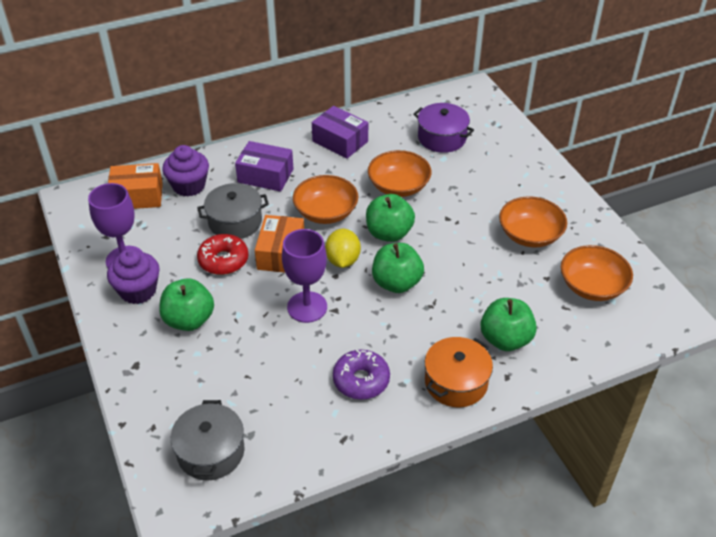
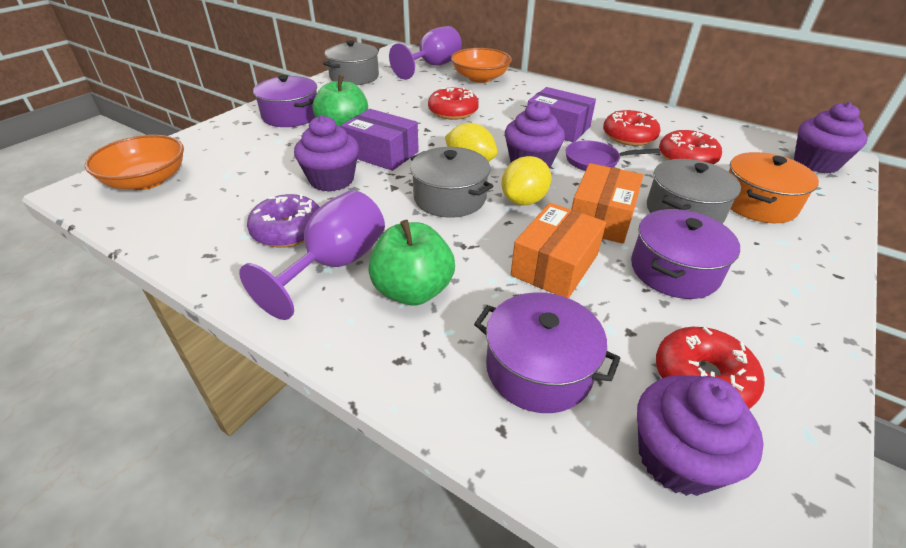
green apple: [159,278,214,331] [366,194,415,242] [372,243,424,293] [481,298,537,351] = 4 -> [313,75,368,127] [368,220,455,305] = 2
grey pot: [170,400,244,481] [197,183,269,239] = 2 -> [323,40,379,85] [410,147,493,218] [647,159,741,224] = 3
orange bowl: [293,175,358,224] [368,150,431,197] [499,196,567,248] [561,245,633,301] = 4 -> [85,135,184,190] [451,48,512,83] = 2
purple cupcake: [107,249,160,304] [162,145,209,196] = 2 -> [294,115,359,192] [505,101,565,168] [637,375,764,496] [794,102,868,173] = 4
purple pan: none = 0 -> [566,140,660,171] = 1
purple pot: [413,103,474,153] = 1 -> [253,75,317,127] [474,292,620,413] [631,209,740,299] = 3
red donut: [197,234,249,275] = 1 -> [428,87,479,120] [603,110,661,146] [656,327,765,409] [659,130,722,164] = 4
yellow lemon: [325,229,361,268] = 1 -> [445,123,498,161] [502,156,551,205] = 2

